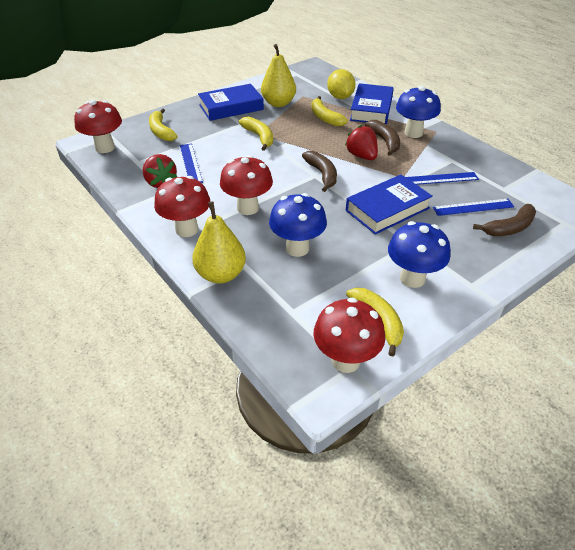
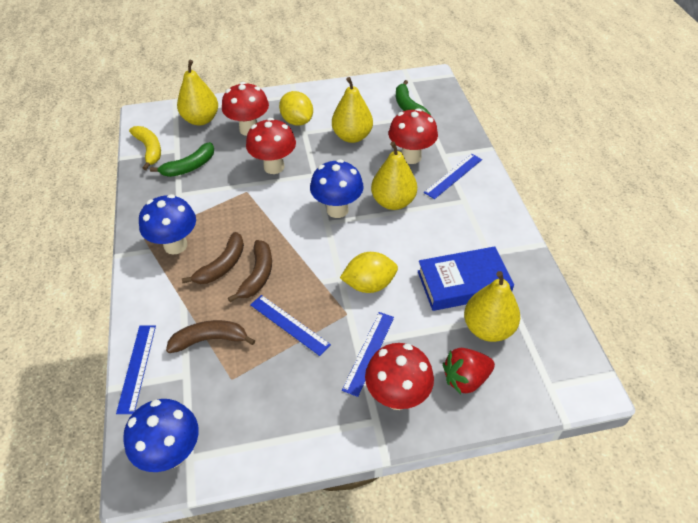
blue book: [198,84,264,121] [346,175,433,235] [350,83,394,124] = 3 -> [418,246,514,311] = 1
blue ruler: [180,143,203,183] [406,172,479,185] [433,199,514,216] = 3 -> [116,326,156,414] [250,295,331,356] [342,312,394,397] [424,154,482,199] = 4
green banana: none = 0 -> [150,142,214,177] [396,80,431,115] = 2
red strawberry: [143,154,177,188] [345,125,378,160] = 2 -> [443,348,495,394] = 1
yellow banana: [149,108,178,141] [239,117,273,151] [311,96,348,126] [346,288,404,356] = 4 -> [129,126,161,170] = 1
yellow lemon: [327,69,356,99] = 1 -> [279,91,313,126] [340,252,398,293] = 2
yellow pear: [192,201,246,283] [261,44,296,107] = 2 -> [177,60,218,126] [332,77,373,143] [371,141,417,210] [464,271,520,342] = 4

